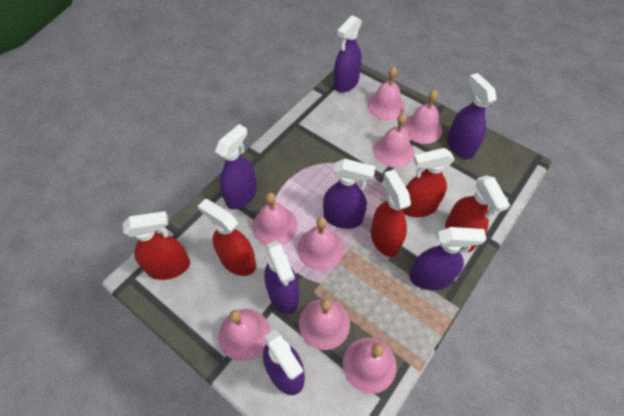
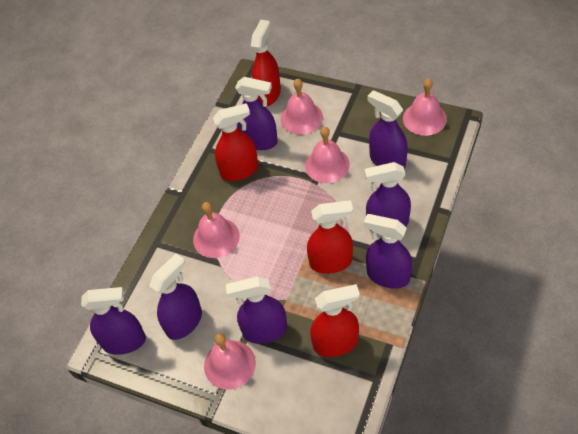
pink bell: [218,309,270,361] [252,193,298,245] [297,217,344,271] [299,298,350,350] [343,337,397,394] [367,67,405,120] [373,113,414,168] [403,90,442,144] = 8 -> [193,202,240,258] [204,334,256,390] [281,78,323,135] [305,127,350,183] [403,78,447,136] = 5
red spray bottle: [123,211,190,280] [197,199,256,276] [371,170,411,257] [403,148,455,217] [445,175,510,252] = 5 -> [213,103,258,181] [251,20,281,106] [307,200,353,274] [310,284,360,357] = 4

